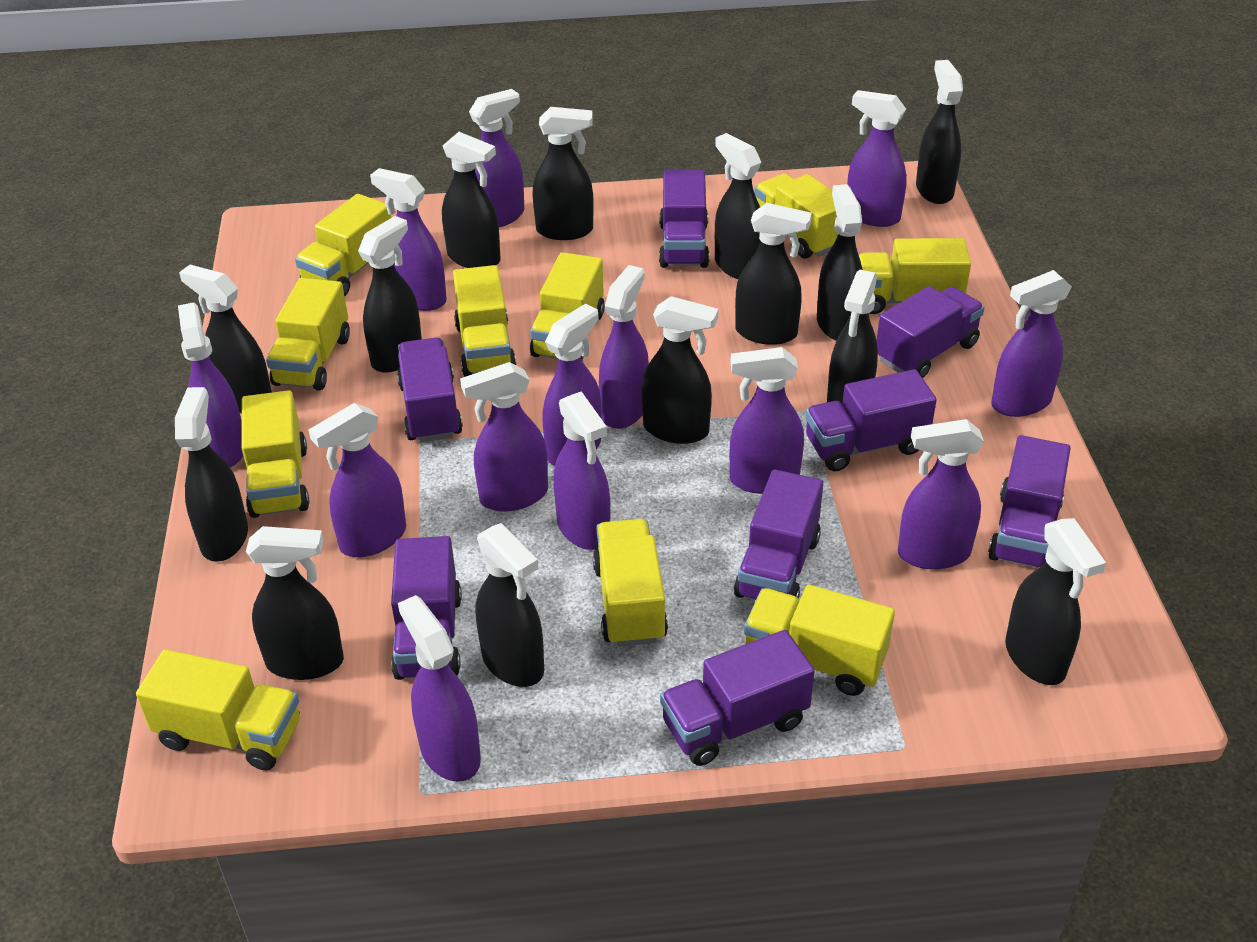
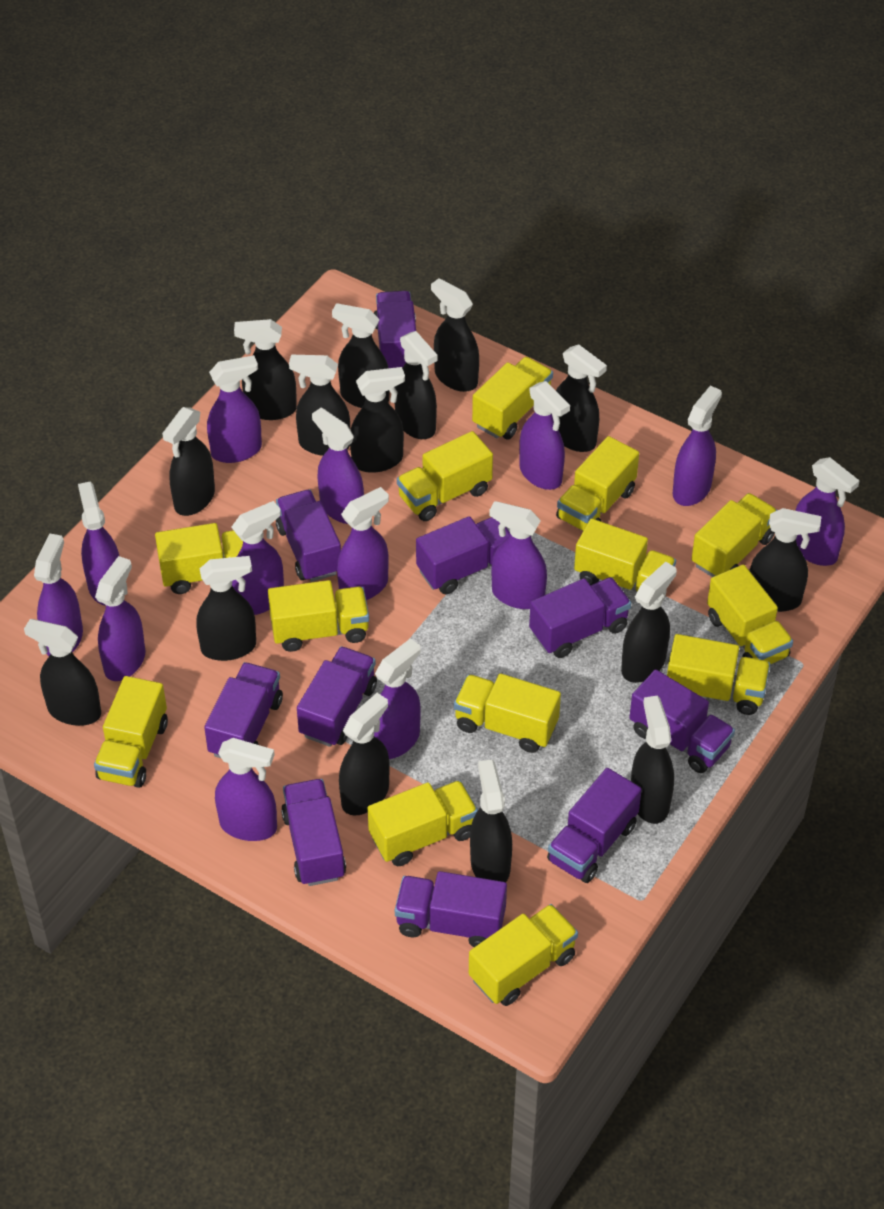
black spray bottle: [175,387,248,562] [179,265,272,413] [246,526,344,680] [358,216,422,373] [442,132,501,268] [476,523,544,687] [533,107,594,240] [642,296,718,444] [715,133,761,279] [735,203,812,345] [817,184,863,341] [827,270,878,403] [916,60,963,204] [1006,518,1106,685] = 14 -> [24,619,101,726] [162,407,215,516] [196,556,256,661] [234,319,297,420] [289,355,350,456] [332,303,389,408] [339,693,390,816] [350,367,405,473] [395,331,438,439] [431,278,479,392] [470,759,512,882] [556,345,607,452] [621,562,677,683] [631,696,674,824] [750,508,821,612] = 15
purple truck: [391,536,462,680] [397,337,463,442] [659,170,710,268] [660,630,815,766] [734,469,823,600] [805,369,937,471] [877,286,985,378] [988,435,1071,568] = 8 -> [204,662,283,758] [276,490,341,582] [281,779,346,886] [297,646,377,747] [374,291,416,368] [395,871,507,947] [416,516,510,594] [529,577,631,658] [547,768,642,883] [629,669,735,773] = 10
yellow truck: [136,649,300,770] [241,390,309,518] [266,278,350,391] [295,194,392,296] [453,265,516,377] [530,252,605,360] [593,519,668,647] [744,584,895,696] [754,173,838,259] [859,238,971,314] = 10 -> [94,676,168,788] [155,523,243,594] [268,580,369,652] [368,780,478,866] [397,431,493,521] [454,673,561,753] [469,904,578,1006] [472,357,553,440] [556,436,639,531] [574,519,676,592] [667,634,770,715] [692,493,777,577] [707,565,793,664] = 13

